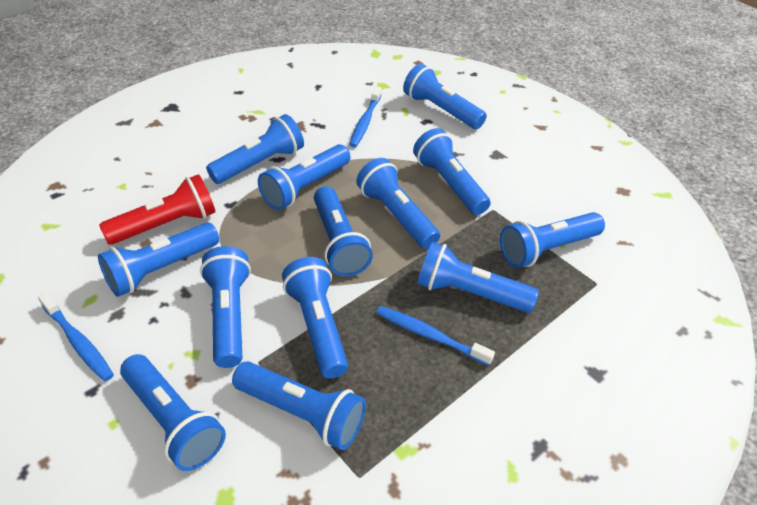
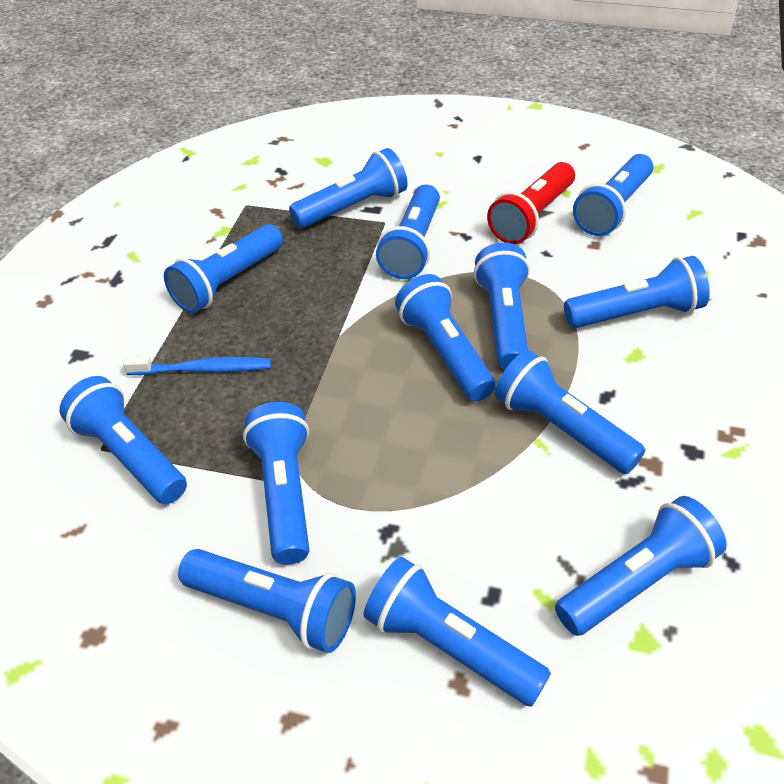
blue toothbrush: [38,293,114,381] [349,86,382,147] [377,306,495,366] = 3 -> [123,356,271,375] = 1

